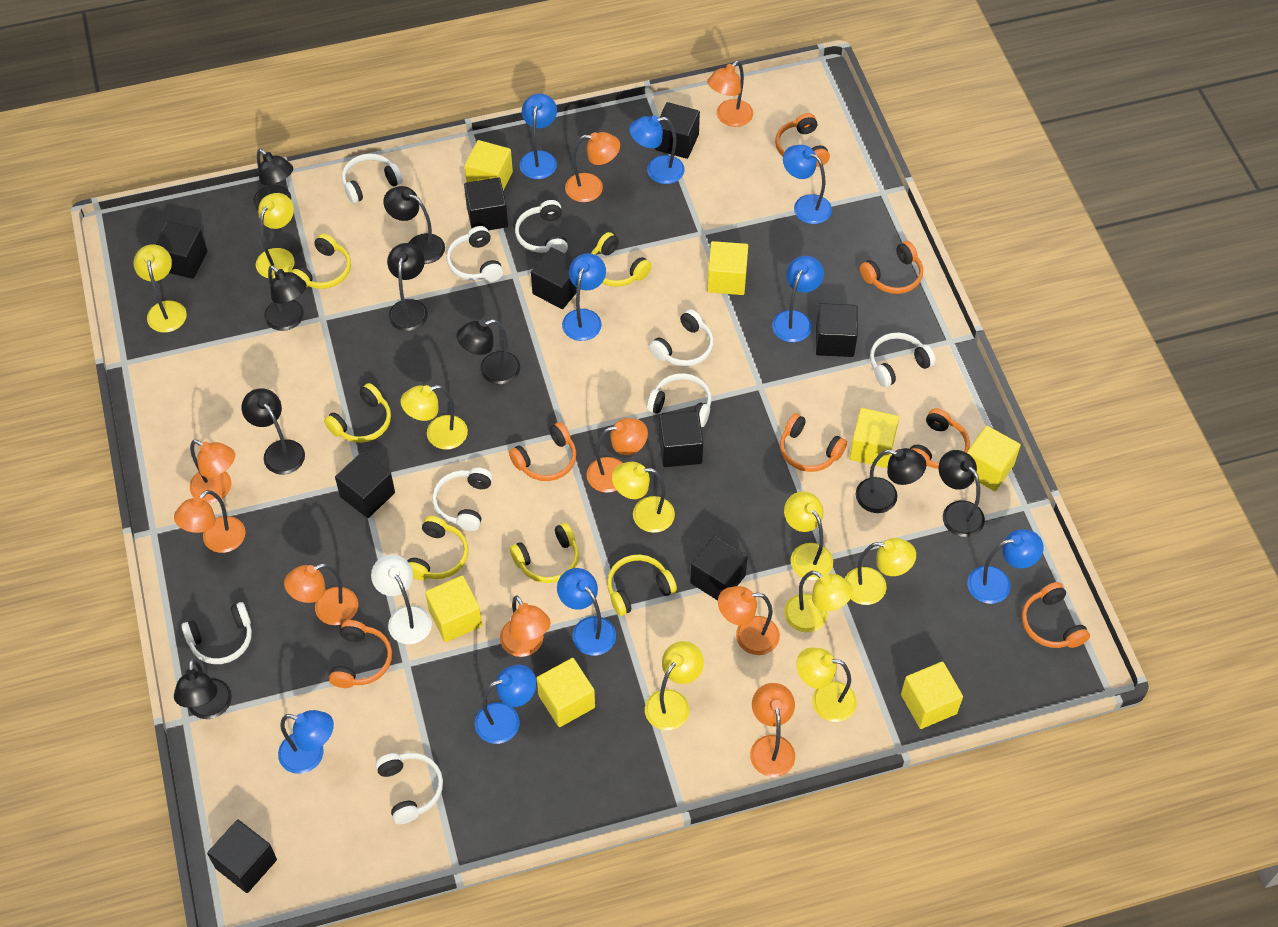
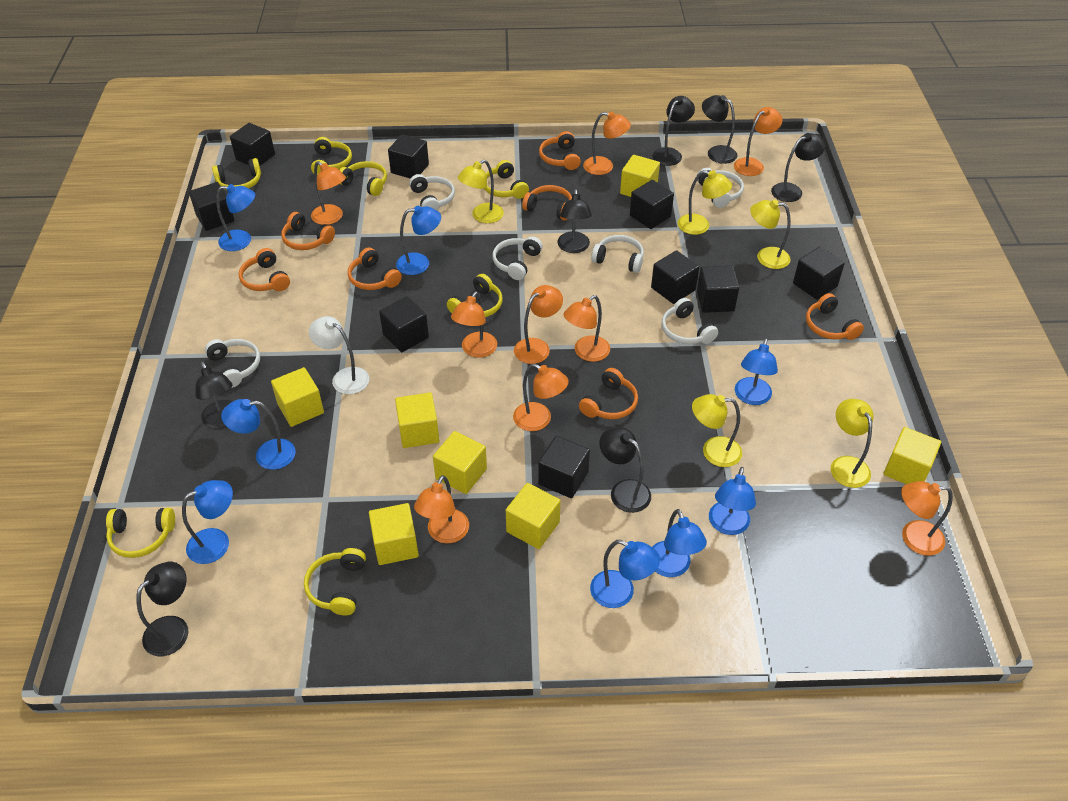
black lamp: [174,659,232,719] [242,388,305,475] [253,149,293,210] [264,266,307,331] [383,186,445,264] [387,243,428,331] [457,319,520,384] [856,448,926,513] [938,450,985,537] = 9 -> [136,562,188,656] [195,362,233,429] [557,189,592,253] [600,427,651,513] [652,96,695,166] [702,95,737,164] [771,133,825,202] = 7
blue lamp: [278,710,334,774] [475,665,536,744] [520,94,557,179] [557,568,616,656] [562,253,606,341] [629,116,685,184] [772,256,824,342] [783,145,832,224] [967,529,1043,604] = 9 -> [182,480,233,564] [216,184,255,251] [221,399,296,470] [396,206,441,275] [590,540,660,608] [652,509,707,577] [709,467,756,535] [735,338,778,405] = 8
white headphones: [181,602,252,664] [342,154,403,203] [376,753,443,824] [432,467,493,531] [446,226,503,282] [515,200,568,254] [647,373,712,427] [649,309,714,366] [870,333,936,387] = 9 -> [205,339,260,388] [409,174,455,210] [492,236,543,280] [591,235,644,273] [661,298,718,344] [697,168,744,208] = 6
yellow headphones: [290,234,351,289] [324,383,391,443] [408,516,468,580] [510,523,579,583] [591,232,652,287] [607,555,677,616] = 6 -> [106,508,175,558] [212,158,261,190] [304,548,366,615] [311,137,352,175] [339,161,387,196] [447,274,502,317] [485,160,529,199] = 7
yellow lamp: [133,244,187,333] [256,193,295,279] [401,385,468,450] [612,462,675,533] [645,641,704,730] [784,491,833,580] [784,571,853,632] [796,648,857,722] [845,538,916,605] = 9 -> [458,160,504,223] [678,170,732,235] [692,394,742,467] [750,199,791,269] [831,399,873,488] = 5

